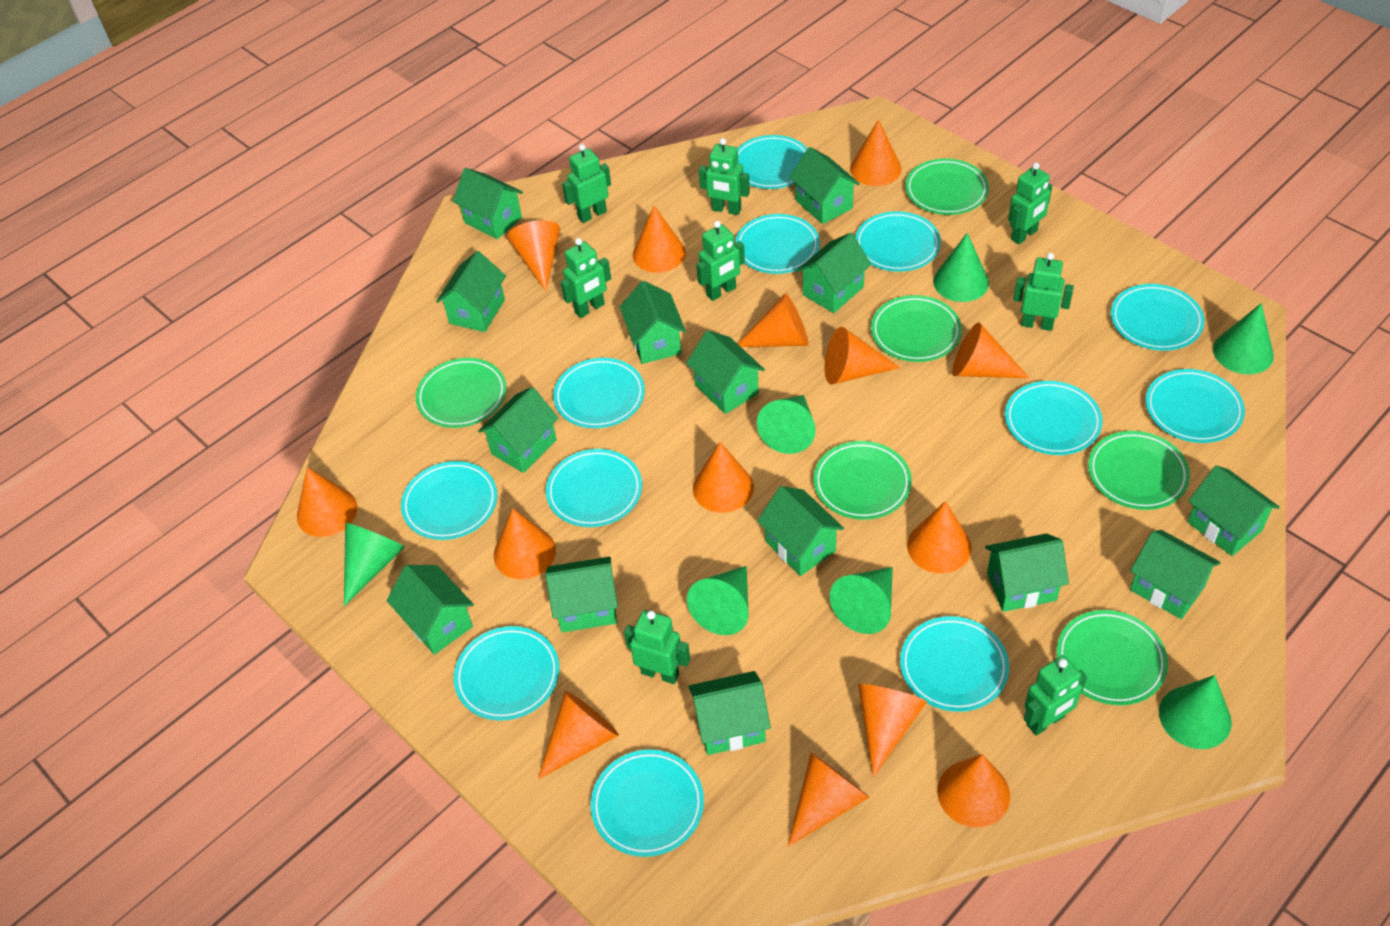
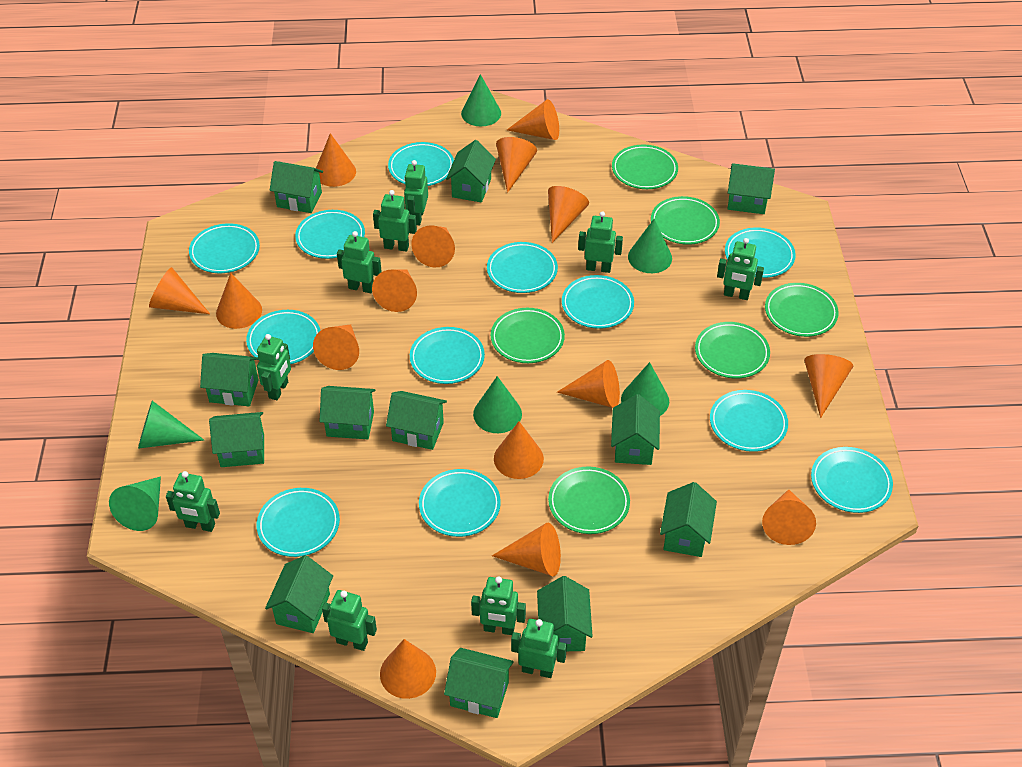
green cone: [344,523,405,606] [687,566,749,635] [757,395,816,454] [830,567,893,634] [933,233,989,302] [1159,675,1232,749] [1213,303,1274,374] = 7 -> [109,477,161,531] [138,401,204,449] [461,74,501,127] [473,376,522,433] [621,362,669,416] [628,219,672,273] = 6
green house: [387,565,474,655] [436,251,506,332] [453,168,523,239] [478,387,559,473] [545,557,618,632] [620,281,686,364] [686,330,765,414] [689,671,771,755] [757,486,844,576] [789,147,860,224] [796,233,872,313] [985,534,1069,612] [1130,530,1221,619] [1188,465,1280,556] = 14 -> [200,353,259,406] [209,412,264,467] [265,555,333,633] [270,161,323,213] [320,386,376,439] [386,391,447,450] [444,648,514,718] [446,140,496,202] [537,576,593,651] [611,394,660,465] [660,482,717,557] [728,163,775,214] = 12
green robot: [561,238,611,318] [562,144,611,223] [624,610,690,684] [696,221,745,301] [699,138,750,215] [1008,162,1052,245] [1013,253,1074,331] [1024,655,1087,736] = 8 -> [166,471,220,532] [257,334,291,400] [322,590,377,651] [337,231,382,293] [373,190,417,252] [404,160,428,225] [471,576,526,635] [511,619,567,678] [578,211,623,273] [717,238,764,300] = 10
orange cone: [297,467,357,537] [494,509,556,579] [507,220,560,291] [538,691,619,780] [633,206,686,273] [693,442,754,513] [738,293,809,347] [788,753,870,847] [824,327,900,384] [850,119,902,186] [858,684,927,777] [907,501,972,574] [937,754,1010,827] [952,322,1029,378] = 14 -> [149,267,210,314] [216,273,262,329] [313,324,359,370] [316,133,356,187] [372,269,417,312] [380,639,436,699] [411,225,455,267] [492,523,561,576] [494,421,544,479] [496,137,537,193] [507,99,559,140] [548,186,589,243] [557,360,620,408] [762,489,816,545] [804,354,853,418] = 15

